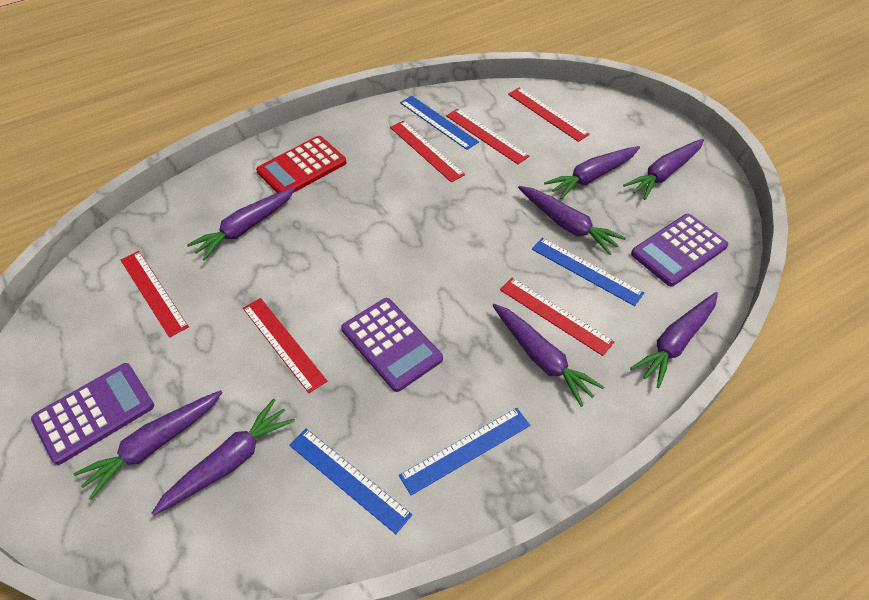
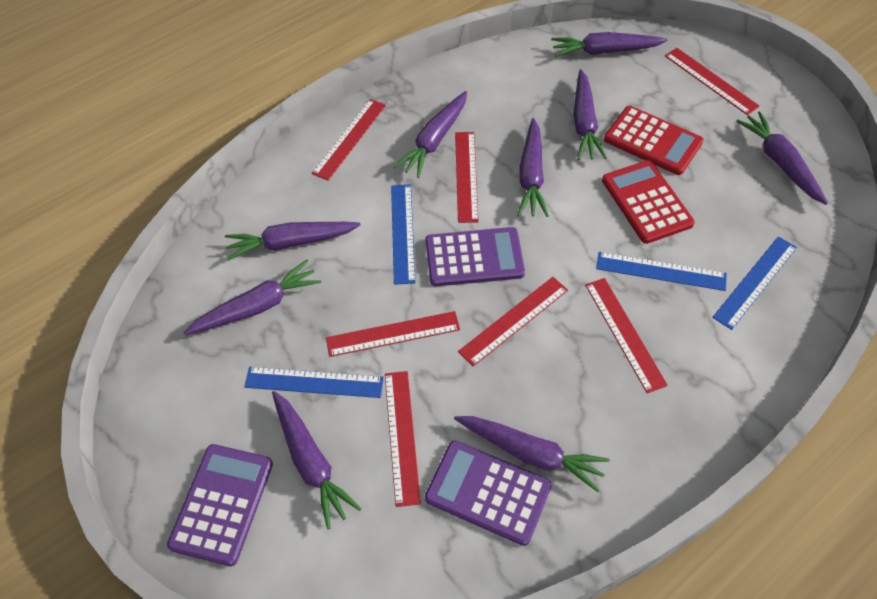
purple carrot: [73,390,223,500] [151,399,295,516] [187,187,295,261] [492,304,604,407] [518,186,626,255] [544,146,640,199] [623,139,704,200] [630,292,718,388] = 8 -> [183,260,321,335] [225,222,361,260] [272,391,362,529] [393,91,467,178] [454,416,609,492] [517,118,549,217] [551,32,667,57] [573,69,607,160] [736,111,828,205] = 9
red calculator: [256,136,346,193] = 1 -> [602,160,695,244] [604,106,704,175] = 2
red ruler: [121,251,189,338] [243,298,327,393] [390,121,465,182] [446,109,529,164] [500,278,614,356] [508,87,590,142] = 6 -> [312,99,386,181] [326,311,460,357] [385,371,421,507] [455,132,479,223] [458,277,568,366] [585,278,668,393] [665,48,760,115] = 7

